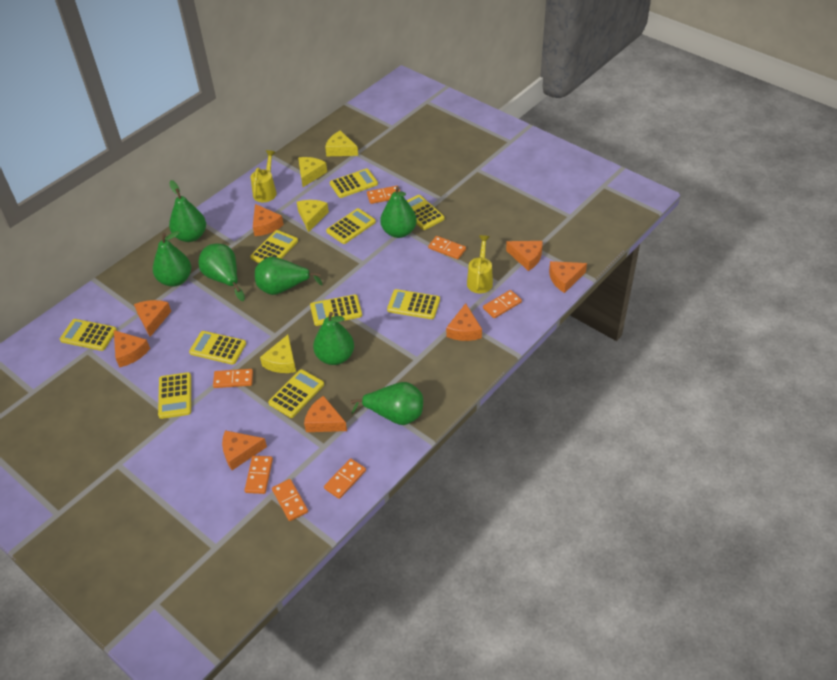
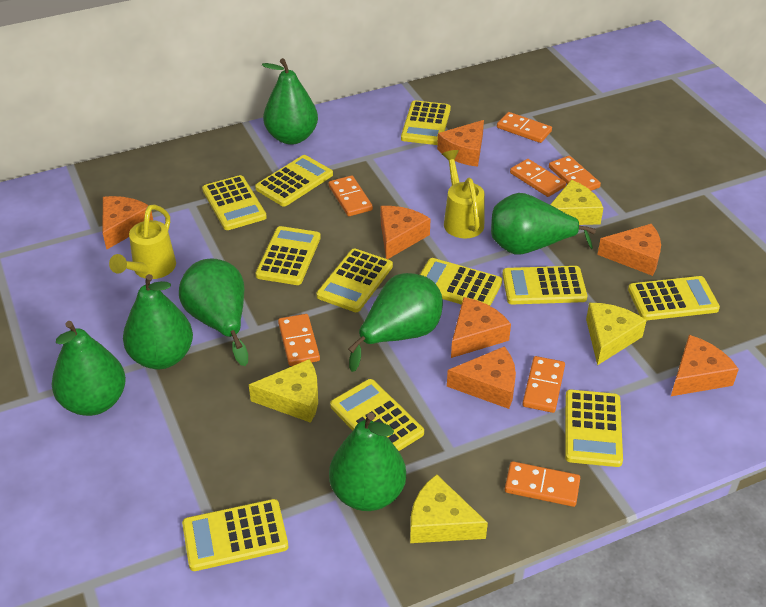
orange cheese: [114,330,150,368] [134,300,171,337] [222,430,267,470] [253,204,284,236] [304,396,347,432] [446,303,482,341] [506,241,543,271] [549,261,587,293] = 8 -> [103,196,153,250] [381,206,431,259] [437,120,484,167] [447,346,516,409] [451,297,511,358] [597,224,661,276] [671,335,739,396] = 7
yellow calculator: [60,319,117,351] [158,372,191,419] [189,331,246,365] [250,230,298,263] [268,369,324,418] [310,294,362,326] [326,208,376,244] [330,169,378,198] [387,289,440,319] [407,195,445,230] = 10 -> [182,499,288,571] [202,175,267,230] [255,155,333,206] [255,226,321,285] [317,248,393,312] [330,379,424,451] [401,100,451,145] [420,258,502,306] [502,266,587,305] [565,390,623,467] [628,276,720,320] = 11

